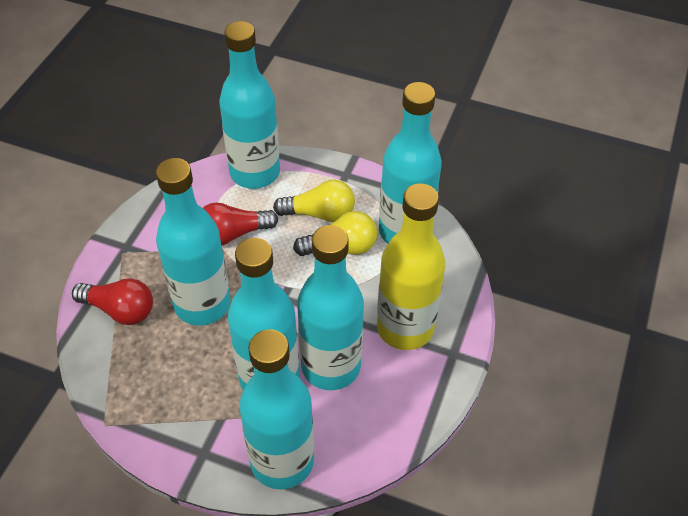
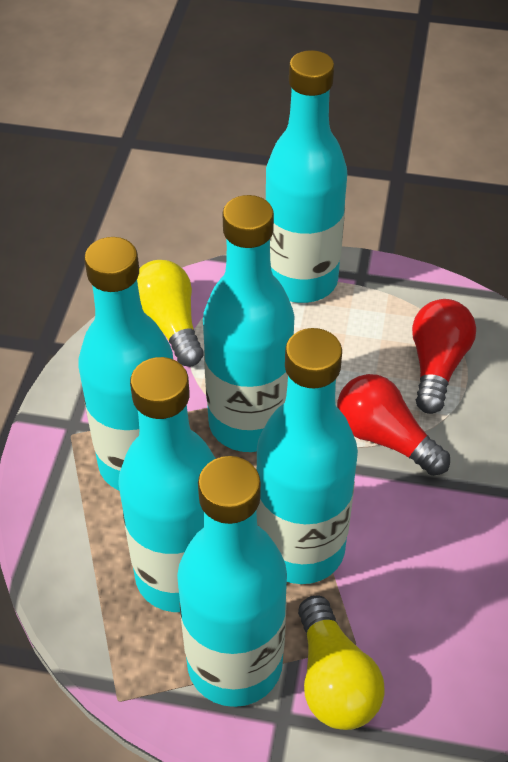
yellow bottle: [377,183,445,350] = 1 -> none = 0

